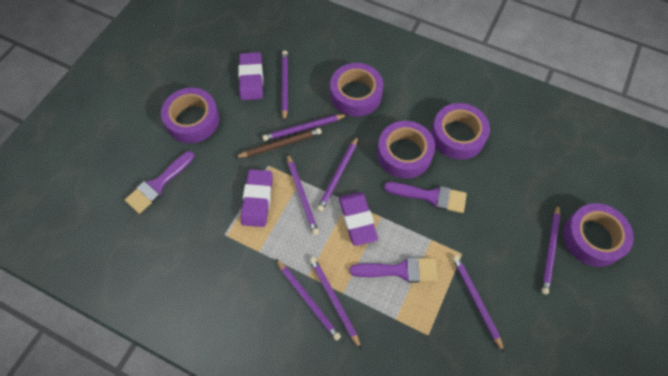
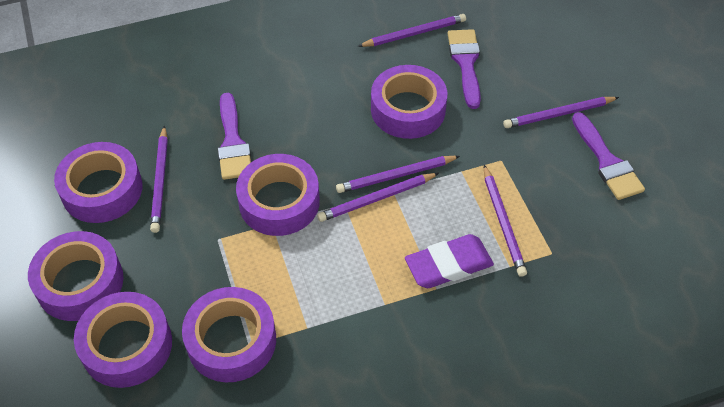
brown pencil: [235,128,322,158] = 1 -> none = 0
purple eraser: [238,52,263,100] [241,169,273,227] [339,192,378,246] = 3 -> [405,234,494,288] = 1
purple pencil: [262,114,348,141] [276,259,341,341] [282,51,288,122] [287,153,319,235] [309,257,361,349] [317,136,358,212] [452,255,504,352] [541,204,561,295] = 8 -> [150,126,168,233] [317,173,439,222] [336,156,460,193] [358,14,466,47] [484,165,527,277] [503,97,619,128] = 6
purple tape: [161,88,219,143] [330,63,383,117] [377,121,435,179] [431,103,490,160] [563,203,634,267] = 5 -> [28,231,124,321] [54,142,143,223] [74,292,172,388] [182,287,276,382] [236,154,320,236] [371,65,447,139] = 6

